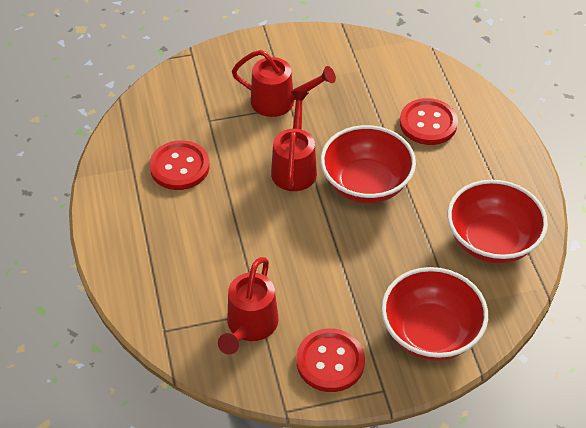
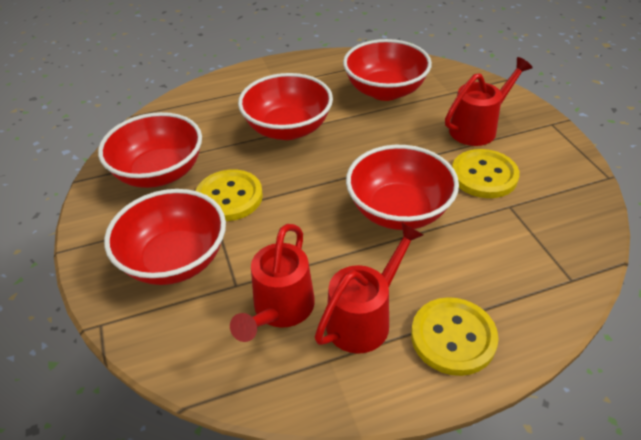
red bowl: [320,125,416,203] [381,267,488,361] [447,180,548,264] = 3 -> [98,112,202,188] [104,189,226,285] [238,73,333,140] [343,39,432,101] [346,145,459,230] = 5
red button: [149,140,210,190] [297,328,365,392] [400,98,458,145] = 3 -> none = 0
yellow button: none = 0 -> [196,169,263,221] [411,297,499,376] [452,149,520,198] = 3

